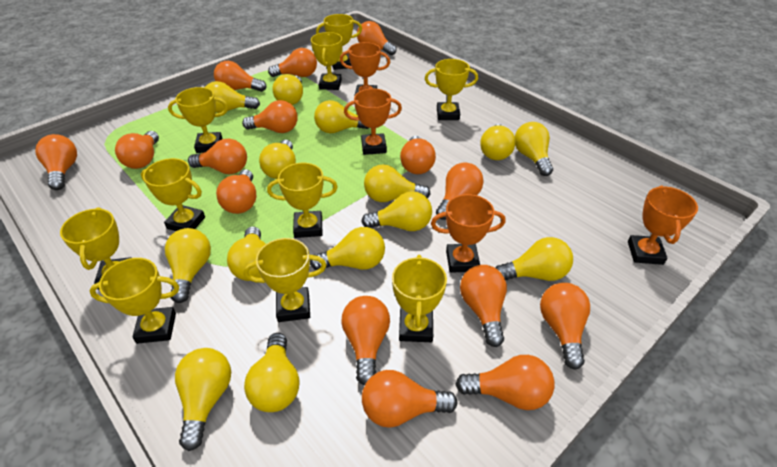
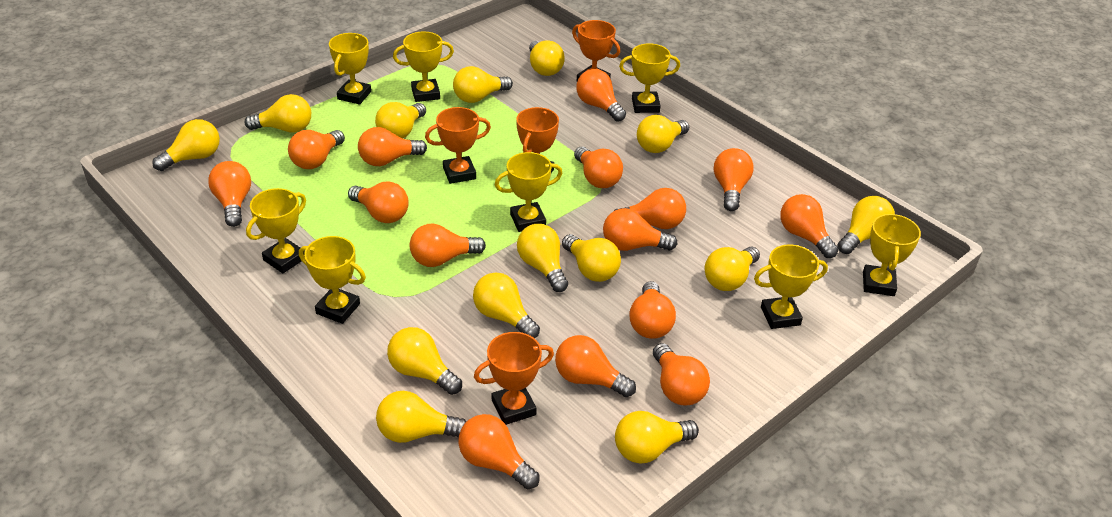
yellow trophy: [60,207,132,290] [89,258,179,344] [141,158,205,231] [168,87,228,153] [244,238,326,322] [267,163,338,238] [311,32,342,90] [316,14,362,70] [392,255,447,342] [425,59,478,120] = 10 -> [246,188,306,273] [299,236,366,324] [329,33,371,105] [393,32,454,102] [495,152,563,232] [619,43,680,113] [754,244,828,329] [863,213,921,296] = 8

